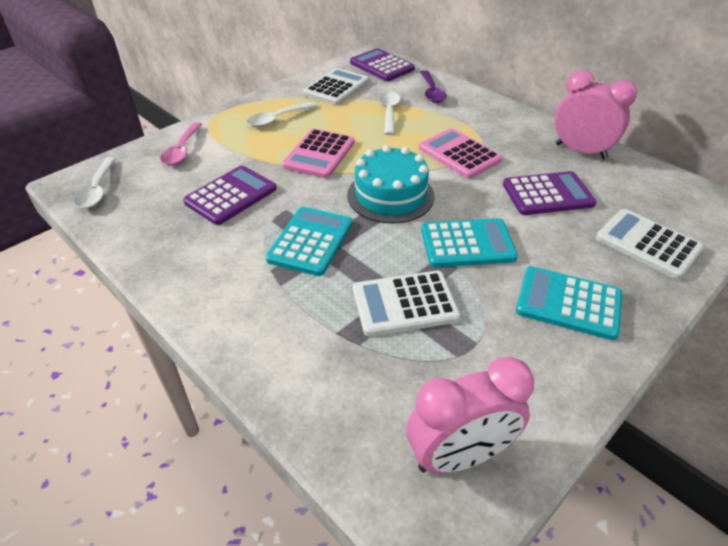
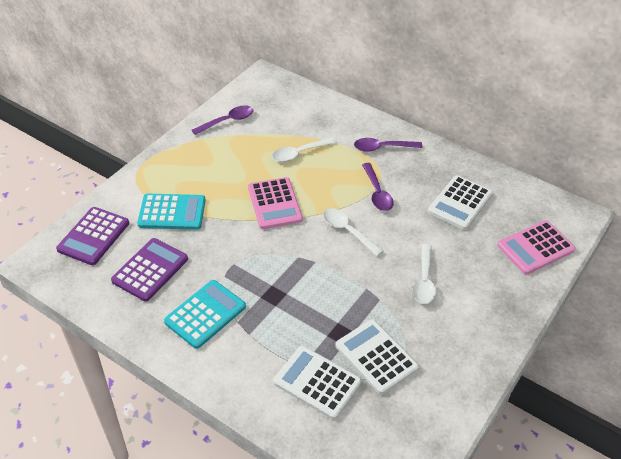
pink clock: [407,357,534,474] [555,70,637,159] = 2 -> none = 0
pink spoon: [160,122,202,165] = 1 -> none = 0
purple calculator: [183,165,277,225] [350,48,415,81] [503,171,597,215] = 3 -> [56,207,129,265] [111,238,188,301] = 2
purple spoon: [420,70,447,103] = 1 -> [192,105,253,135] [354,138,423,152] [362,163,394,211] = 3
turquoise cake: [347,145,434,224] = 1 -> none = 0
turquoise calculator: [266,207,352,276] [421,218,518,267] [516,266,622,340] = 3 -> [137,194,206,230] [164,280,246,349] = 2

